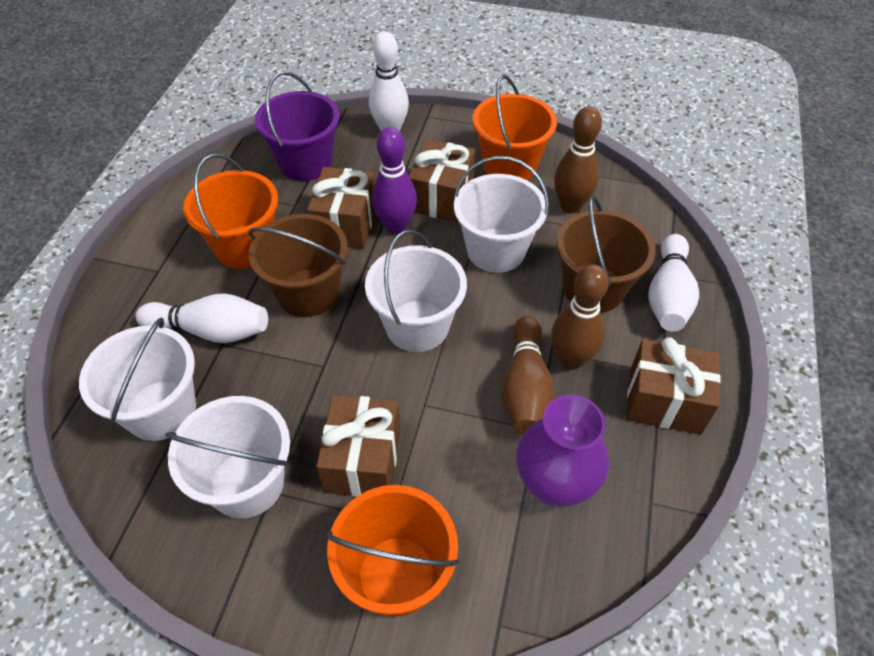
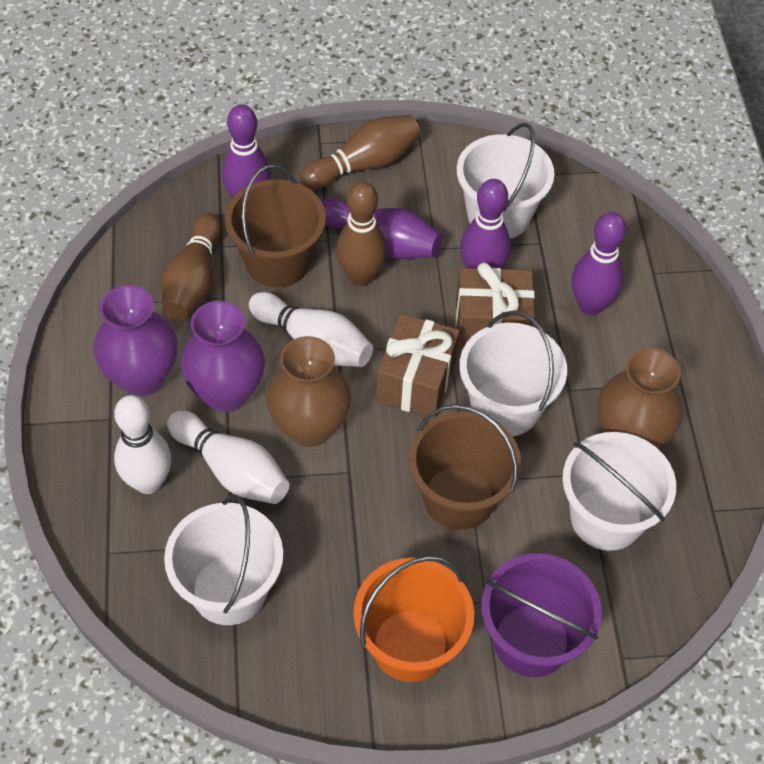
brown gift: [307,167,375,249] [316,395,400,497] [409,139,475,222] [626,337,720,434] = 4 -> [376,314,460,419] [455,262,535,349] = 2
brown vase: none = 0 -> [266,336,352,447] [597,348,683,448] = 2
orange bucket: [183,154,278,269] [326,485,459,617] [473,75,557,180] = 3 -> [353,556,474,682] = 1
purple bowling pin: [372,127,417,234] = 1 -> [222,105,271,198] [321,198,442,259] [460,179,511,269] [571,212,626,315] = 4
purple vase: [516,395,609,507] = 1 -> [93,285,178,396] [180,301,265,412] = 2

